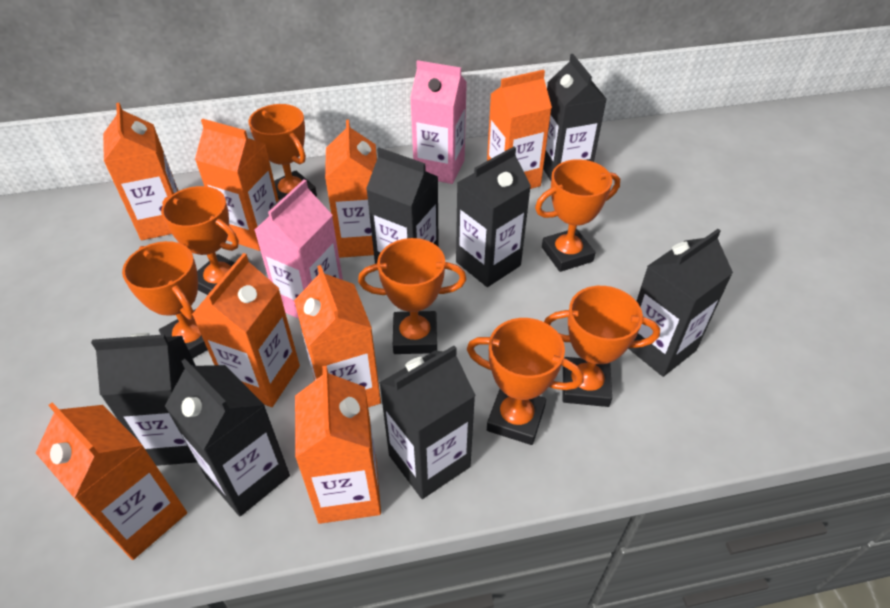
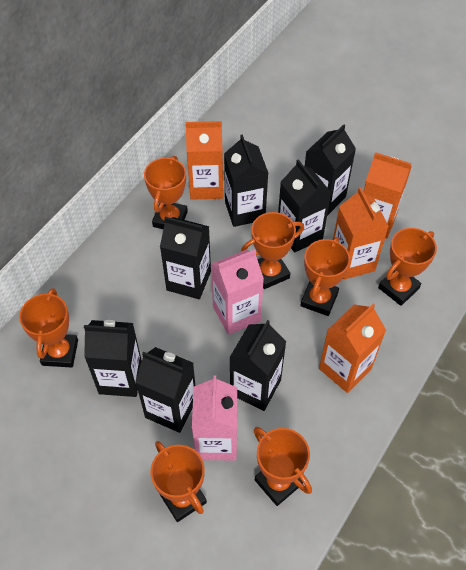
orange carton: [36,402,187,560] [103,103,178,240] [192,253,300,407] [195,119,279,251] [294,265,381,407] [295,366,381,524] [325,120,377,258] [487,70,552,189] = 8 -> [185,121,223,200] [319,304,386,393] [333,187,389,280] [364,152,412,238] = 4

